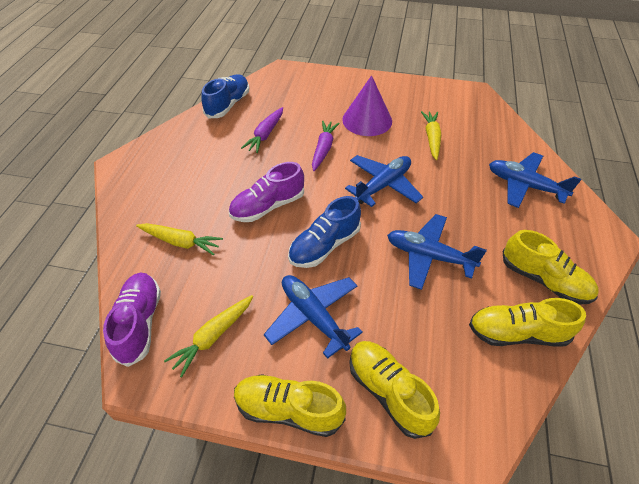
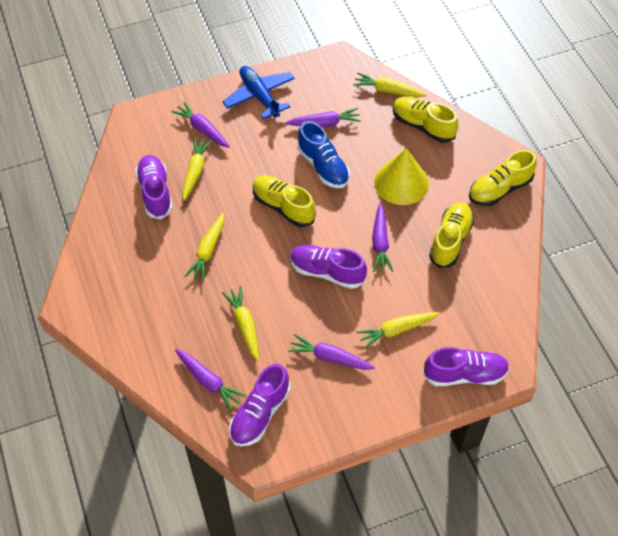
blue plane: [264,275,363,359] [345,155,423,207] [387,214,487,290] [489,152,581,208] = 4 -> [223,66,295,119] = 1
blue shoe: [201,74,249,118] [288,196,361,268] = 2 -> [297,121,350,188] = 1
purple carrot: [241,107,283,153] [312,120,340,171] = 2 -> [171,101,230,148] [175,349,246,411] [285,108,361,127] [288,334,375,370] [372,203,393,272] = 5
purple cone: [342,75,392,136] = 1 -> none = 0
purple shoe: [103,272,161,367] [229,162,304,222] = 2 -> [135,155,173,219] [229,364,290,446] [290,245,367,289] [423,347,510,386] = 4
yellow carrot: [136,223,223,255] [164,295,253,377] [421,111,441,160] = 3 -> [182,138,212,201] [185,213,224,282] [222,286,259,361] [353,73,427,97] [356,312,440,349] = 5
yellow cone: none = 0 -> [374,148,429,205] = 1

